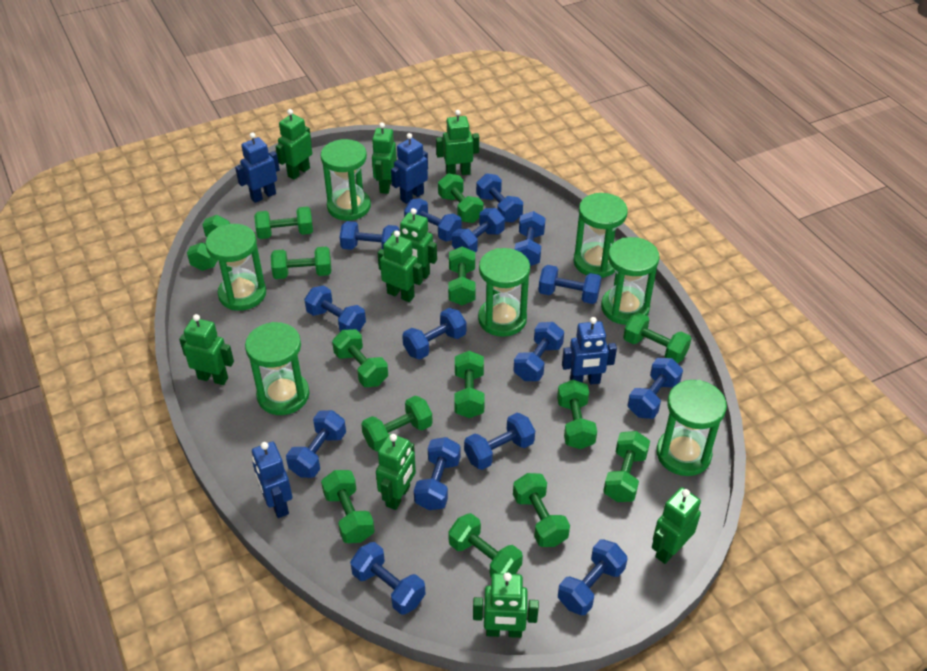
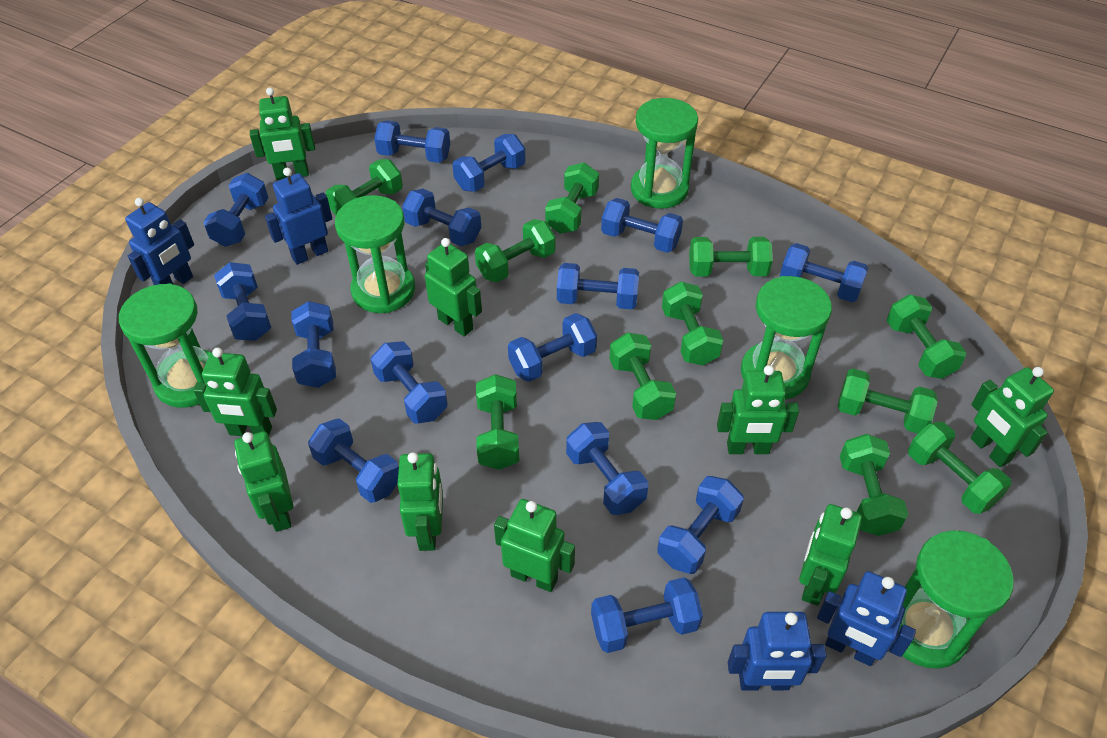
green dumbbell: [187,215,230,271] [254,206,313,239] [271,246,331,279] [321,470,375,543] [332,329,388,387] [361,396,433,452] [438,174,483,223] [448,246,476,305] [448,513,523,577] [455,351,485,418] [513,473,570,547] [557,380,597,449] [603,431,650,502] [623,313,691,363] = 14 -> [326,159,403,216] [475,219,556,282] [476,374,519,470] [545,163,599,234] [609,332,676,420] [662,281,723,365] [689,237,773,277] [838,369,938,434] [840,434,908,536] [887,295,966,379] [908,422,1012,514] = 11
green hourglass: [205,224,266,311] [245,322,309,415] [321,139,371,221] [478,248,530,337] [573,193,628,278] [601,237,660,325] [656,380,727,476] = 7 -> [119,283,211,408] [335,195,415,313] [631,98,698,209] [741,276,832,400] [899,530,1014,669] = 5

